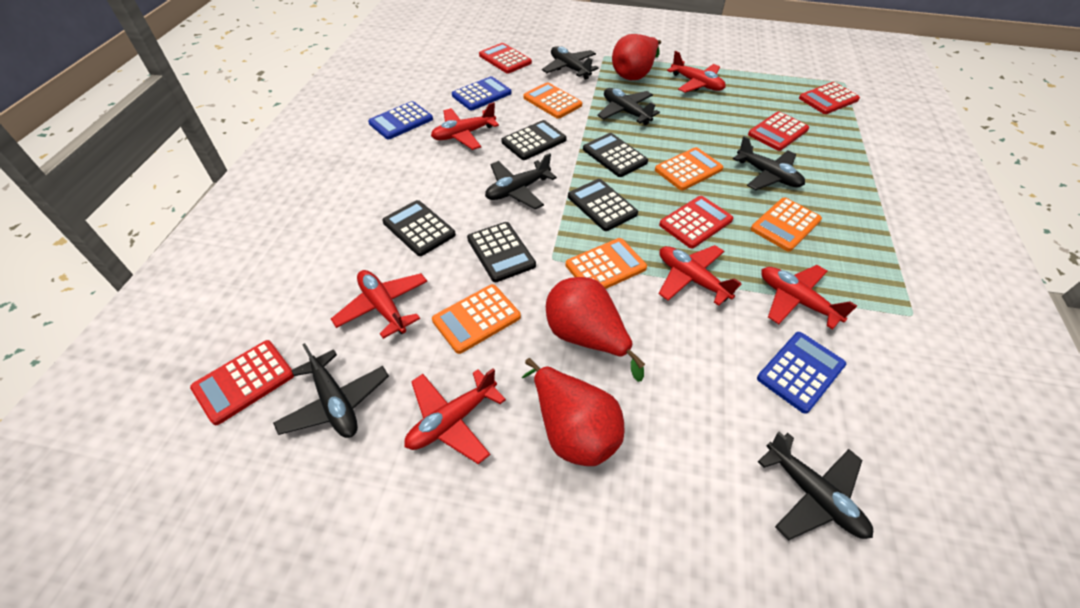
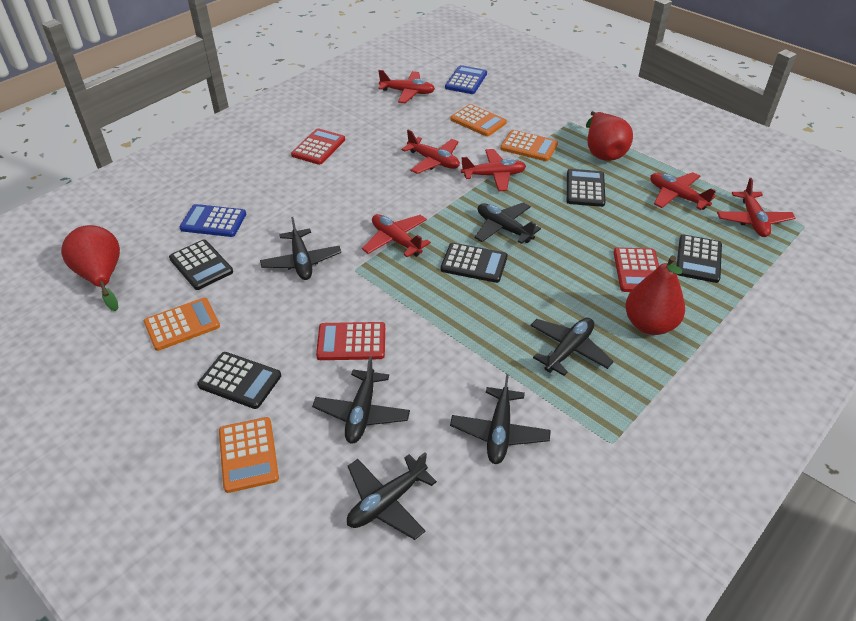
blue calculator: [368,101,433,140] [452,76,511,110] [757,332,846,414] = 3 -> [179,204,246,237] [445,65,487,94] = 2
orange calculator: [432,284,521,354] [523,82,582,119] [566,238,647,289] [655,147,723,190] [751,197,822,252] = 5 -> [144,298,220,351] [219,417,279,493] [450,104,507,136] [500,130,558,161] = 4
red calculator: [190,340,294,425] [479,43,532,73] [659,196,734,248] [748,112,809,151] [799,82,860,114] = 5 -> [291,128,345,165] [316,322,385,360] [614,247,659,292] = 3

